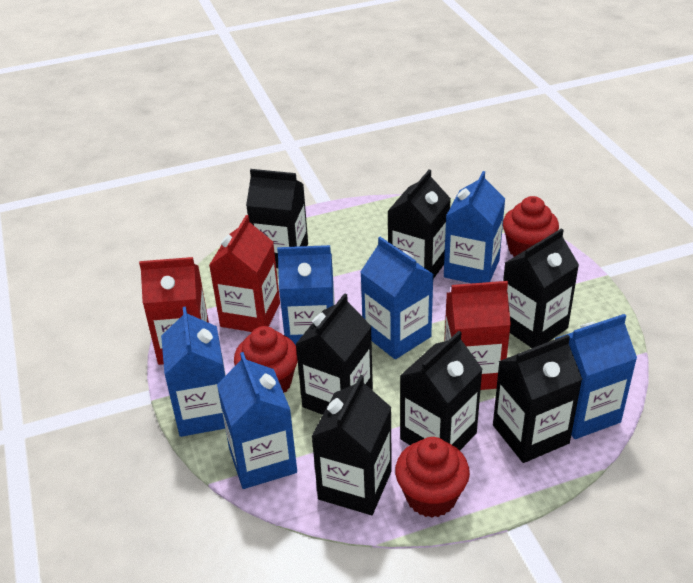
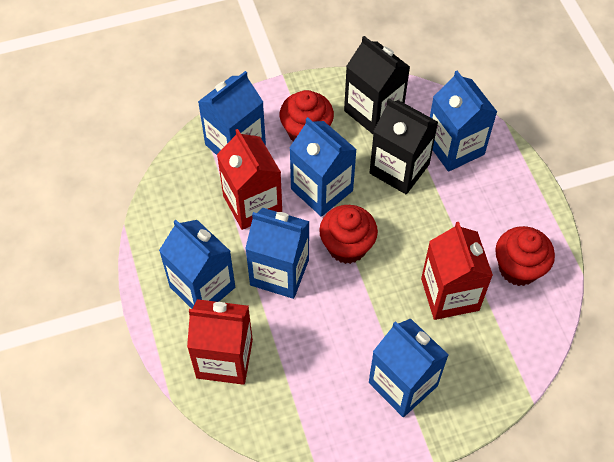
black carton: [246,169,308,268] [296,293,373,415] [311,375,392,515] [387,169,451,279] [400,331,483,450] [493,335,582,463] [503,228,579,348] = 7 -> [344,36,410,134] [369,98,438,194] = 2

